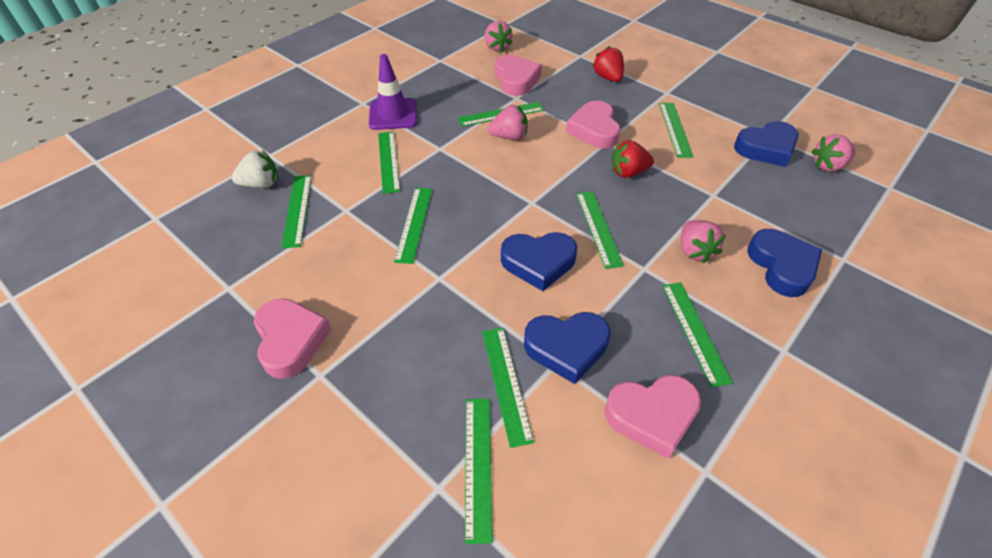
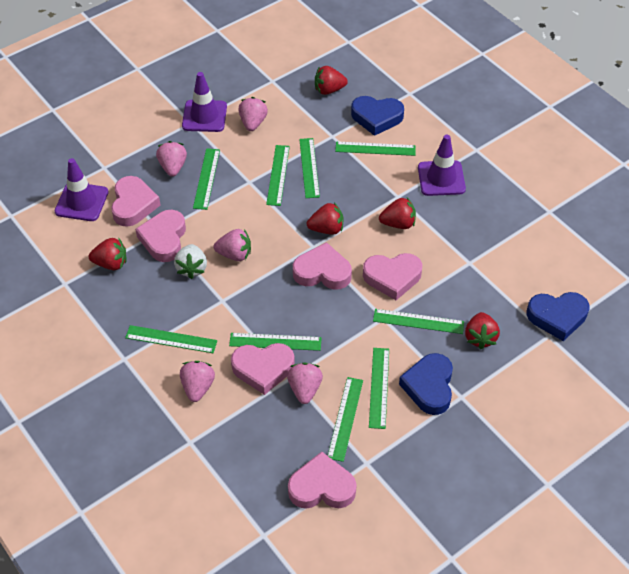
blue heart: [501,232,577,291] [524,312,611,384] [734,121,799,167] [747,229,822,297] = 4 -> [351,96,404,136] [399,353,453,415] [527,292,589,341] = 3
pink heart: [254,298,331,379] [495,55,542,96] [566,101,620,149] [605,375,701,459] = 4 -> [111,176,161,227] [135,210,186,262] [231,343,295,395] [288,452,357,509] [293,242,352,290] [363,253,422,300] = 6
pink strawberry: [485,21,513,52] [488,105,528,140] [681,220,726,263] [811,134,855,172] = 4 -> [156,141,187,177] [180,361,215,402] [214,229,251,261] [238,97,268,131] [287,363,323,404] = 5
purple traffic cone: [369,54,417,130] = 1 -> [55,158,108,221] [182,72,227,132] [418,135,466,196] = 3
red strawberry: [593,46,624,82] [611,140,654,178] = 2 -> [89,237,127,270] [307,203,343,235] [315,66,348,95] [379,198,416,229] [465,312,500,349] = 5

